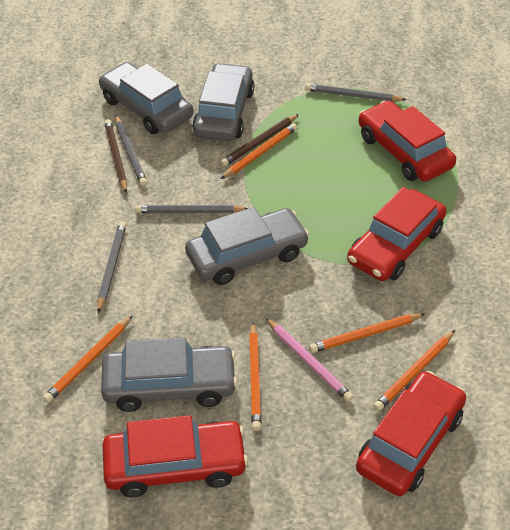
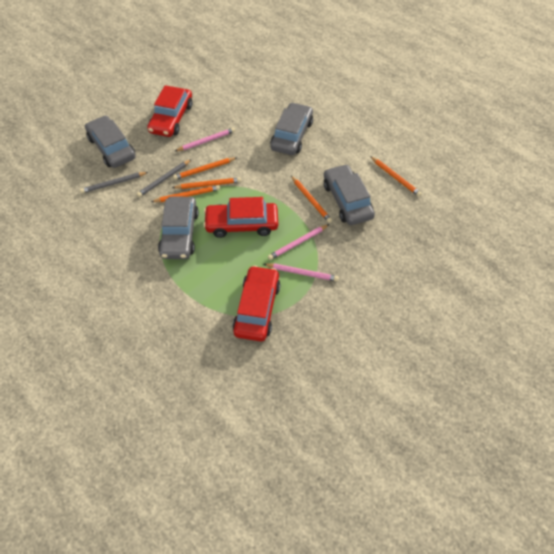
brown pencil: [104,119,127,193] [220,114,299,167] = 2 -> none = 0
grey pencil: [97,221,126,313] [115,116,147,186] [135,205,249,213] [305,83,407,101] = 4 -> [80,172,148,193] [137,159,192,197] = 2
pink pencil: [266,318,354,402] = 1 -> [175,128,235,151] [264,263,339,281] [268,224,329,260] = 3
red car: [103,415,248,497] [347,187,446,281] [356,371,466,496] [358,101,456,182] = 4 -> [147,85,192,137] [204,197,278,238] [233,265,281,342] = 3

